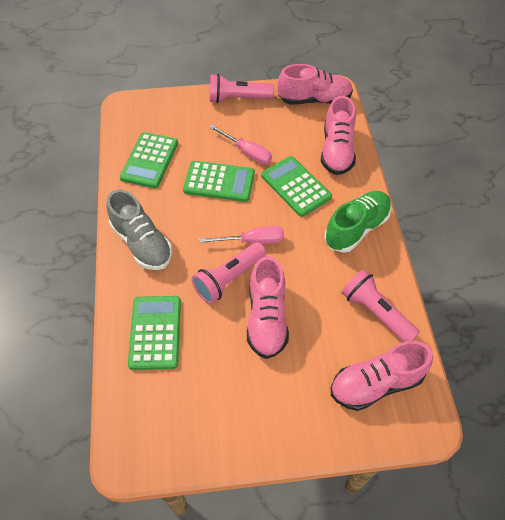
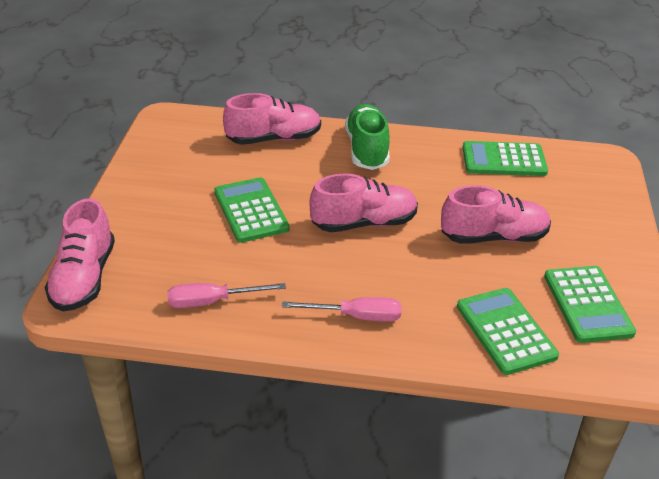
grey shoe: [107,190,172,270] = 1 -> none = 0
pink flashlight: [192,242,266,304] [210,74,274,103] [341,269,420,342] = 3 -> none = 0

